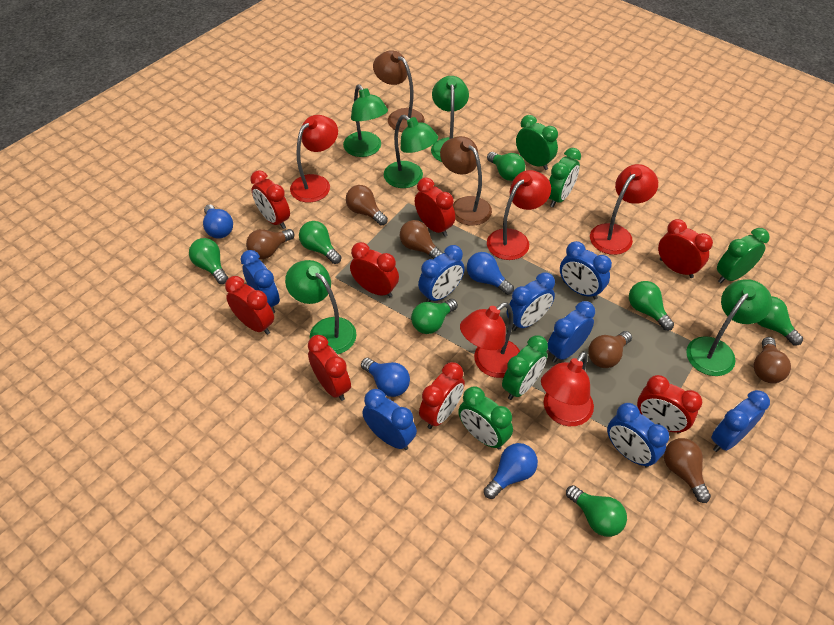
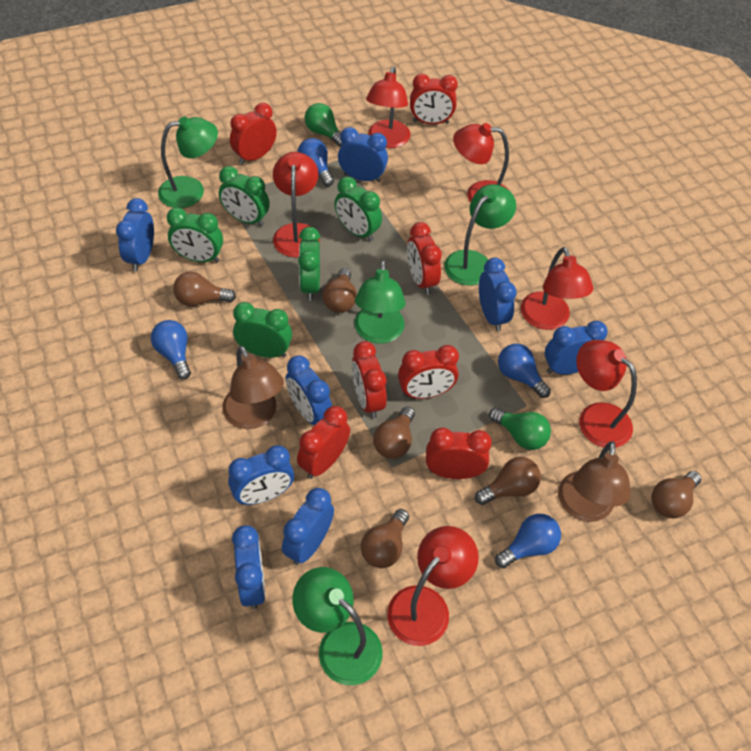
green lamp: [285,260,357,354] [343,85,388,157] [384,115,438,188] [431,76,469,162] [686,279,772,376] = 5 -> [158,117,218,208] [292,567,383,685] [355,260,406,344] [444,184,516,286] = 4
green light bulb: [189,238,228,284] [299,221,341,264] [411,299,458,334] [487,152,525,181] [566,485,627,537] [629,281,674,331] [757,296,803,345] = 7 -> [304,103,342,147] [489,408,551,450] = 2
red clock: [225,276,274,335] [250,170,290,229] [308,335,351,401] [350,242,399,298] [415,178,455,237] [419,362,465,429] [637,375,702,434] [658,219,713,278] = 8 -> [230,103,277,164] [297,406,350,479] [352,341,387,418] [398,345,459,399] [407,222,442,295] [410,74,458,124] [426,428,492,479] = 7
red lamp: [290,115,338,202] [460,302,520,378] [487,170,551,260] [541,351,594,426] [590,164,658,255] = 5 -> [273,152,320,258] [366,67,411,148] [387,526,479,646] [453,123,509,203] [521,247,594,330] [576,340,637,448] = 6

